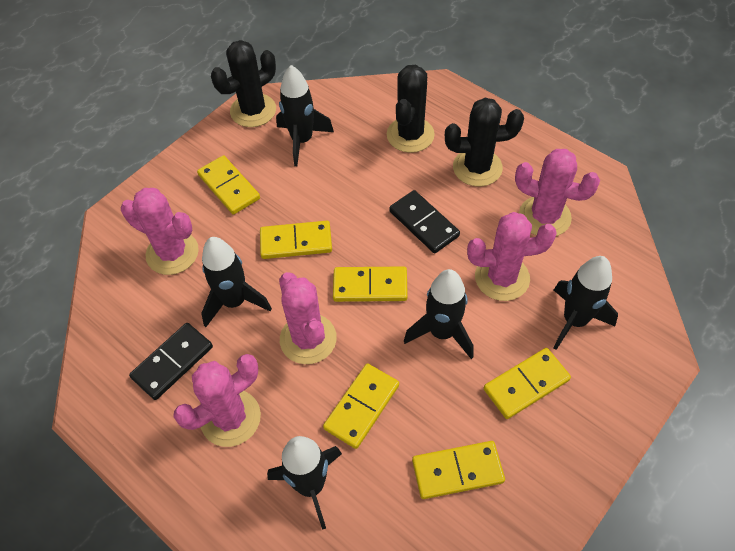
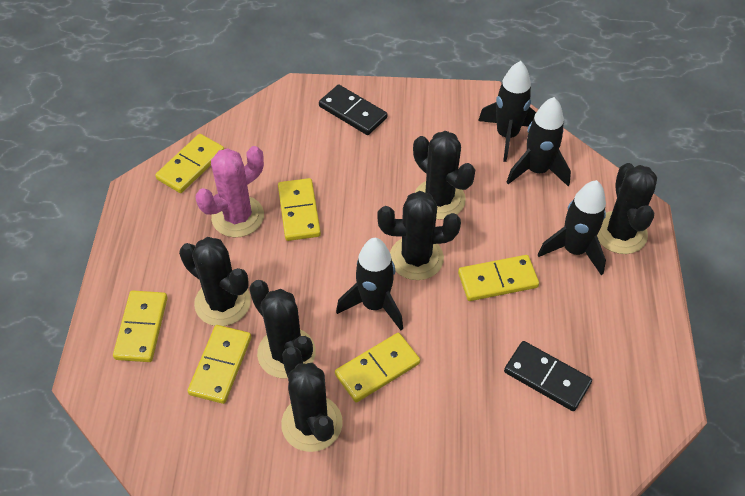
black cactus: [211,40,276,127] [387,65,435,153] [445,98,524,186] = 3 -> [179,237,251,326] [249,280,316,379] [281,347,343,452] [377,191,461,280] [413,131,475,220] [597,163,657,254] = 6
black rocket: [201,237,272,327] [267,436,342,530] [276,65,334,166] [404,269,474,359] [553,256,618,350] = 5 -> [336,238,403,330] [478,61,536,162] [506,97,571,186] [538,180,606,275] = 4
pink cactus: [121,188,199,275] [173,354,261,447] [279,272,337,364] [467,212,557,301] [515,149,600,236] = 5 -> [196,146,264,237] = 1

